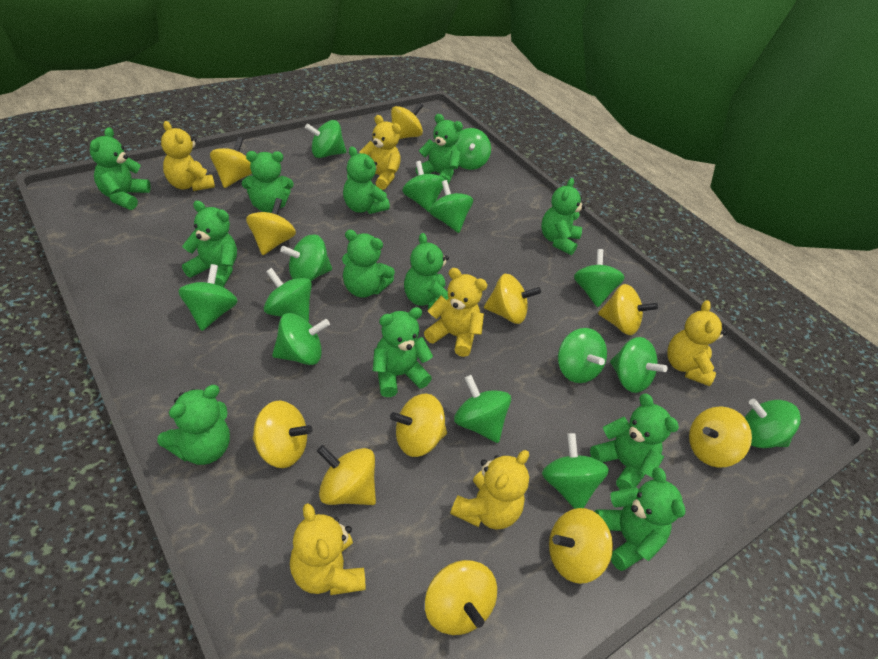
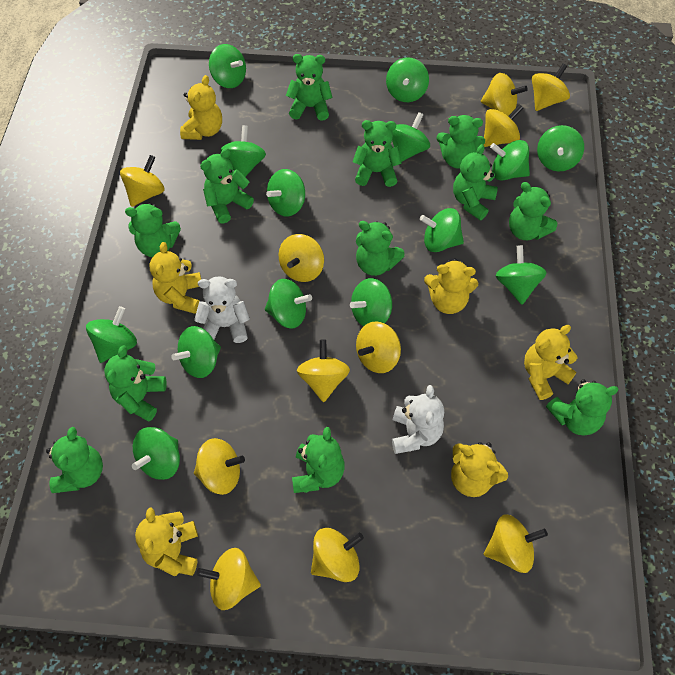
white teddy bear: none = 0 -> [194,276,250,343] [392,385,444,454] = 2

